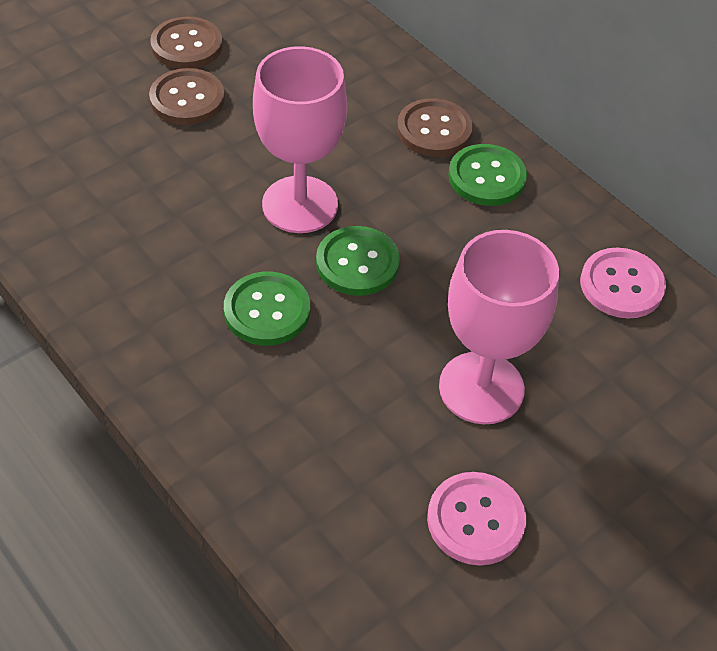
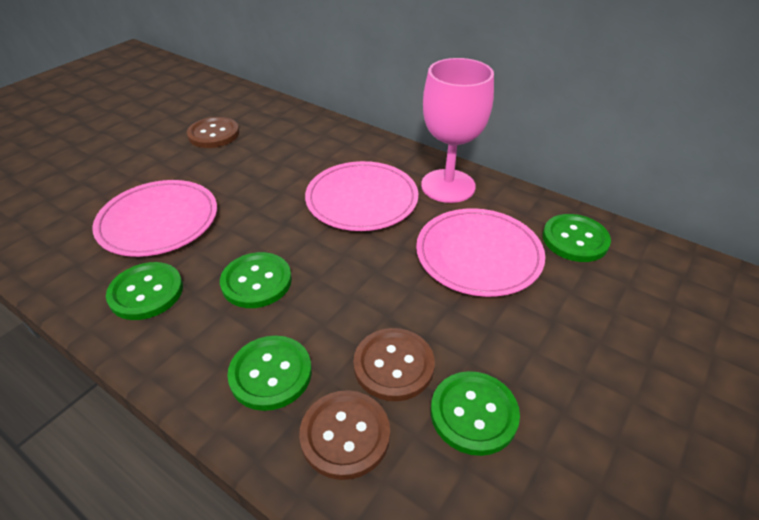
green button: [224,271,310,346] [316,226,400,296] [448,144,527,206] = 3 -> [106,262,183,320] [220,252,292,308] [227,336,312,411] [431,371,520,456] [543,214,611,262] = 5
pink button: [427,472,526,566] [580,248,666,318] = 2 -> none = 0
pink goblet: [253,46,347,233] [439,230,559,424] = 2 -> [421,58,494,203] = 1
pink plate: none = 0 -> [92,180,217,257] [305,161,418,231] [416,208,545,297] = 3

